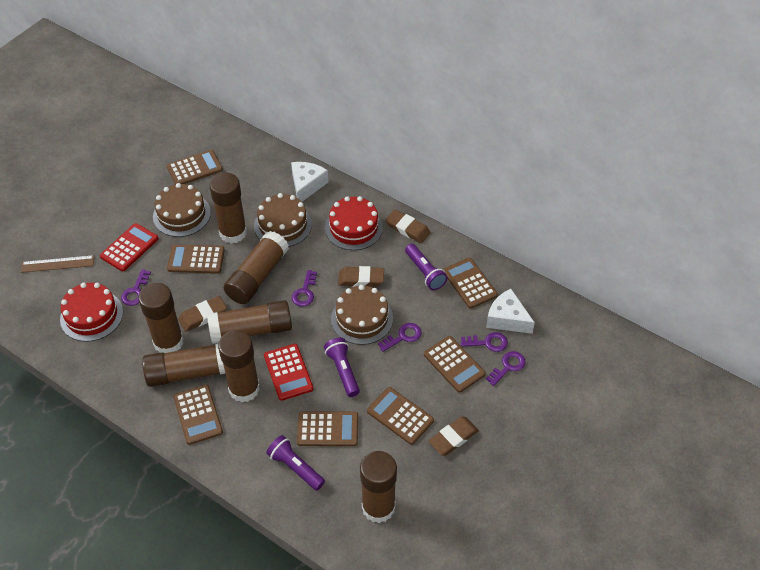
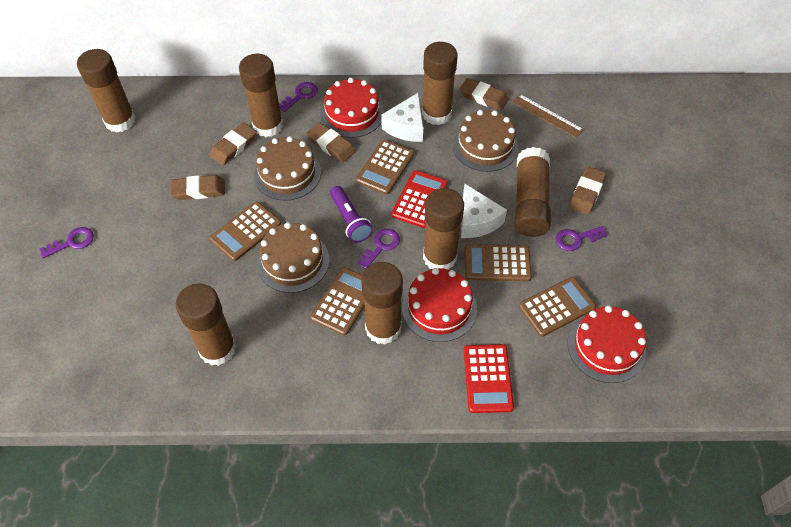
brown calculator: [167,150,223,185] [167,244,225,274] [173,384,223,445] [297,411,358,446] [367,387,434,445] [424,336,486,393] [443,258,498,309] = 7 -> [210,201,281,261] [310,267,365,336] [356,140,414,195] [464,244,532,281] [519,277,596,337] = 5
brown eraser: [178,296,227,332] [338,266,384,287] [385,210,431,243] [428,416,479,456] = 4 -> [171,175,225,200] [209,122,257,166] [306,122,356,163] [459,78,509,111] [569,166,606,215] = 5
purple flashlight: [266,435,325,490] [324,338,360,397] [405,244,447,290] = 3 -> [330,186,373,243] = 1
purple key: [121,269,151,306] [292,270,317,307] [378,323,422,352] [461,332,508,352] [486,351,526,386] = 5 -> [39,227,94,258] [279,82,318,112] [357,229,400,269] [556,226,607,251] = 4
red cake: [60,283,123,342] [325,196,383,250] = 2 -> [320,78,384,138] [402,268,477,342] [567,306,646,383] = 3

